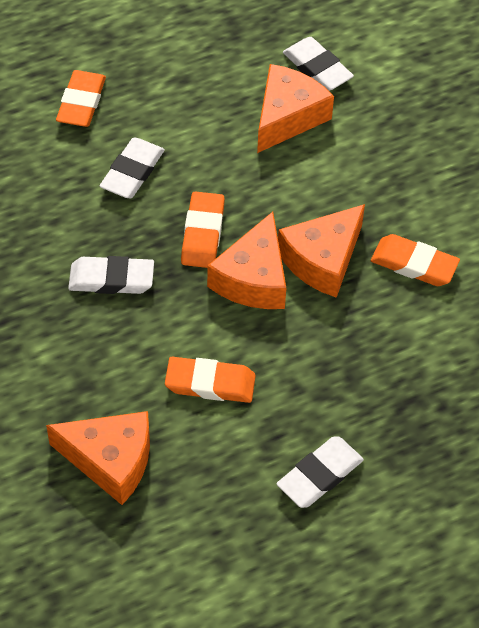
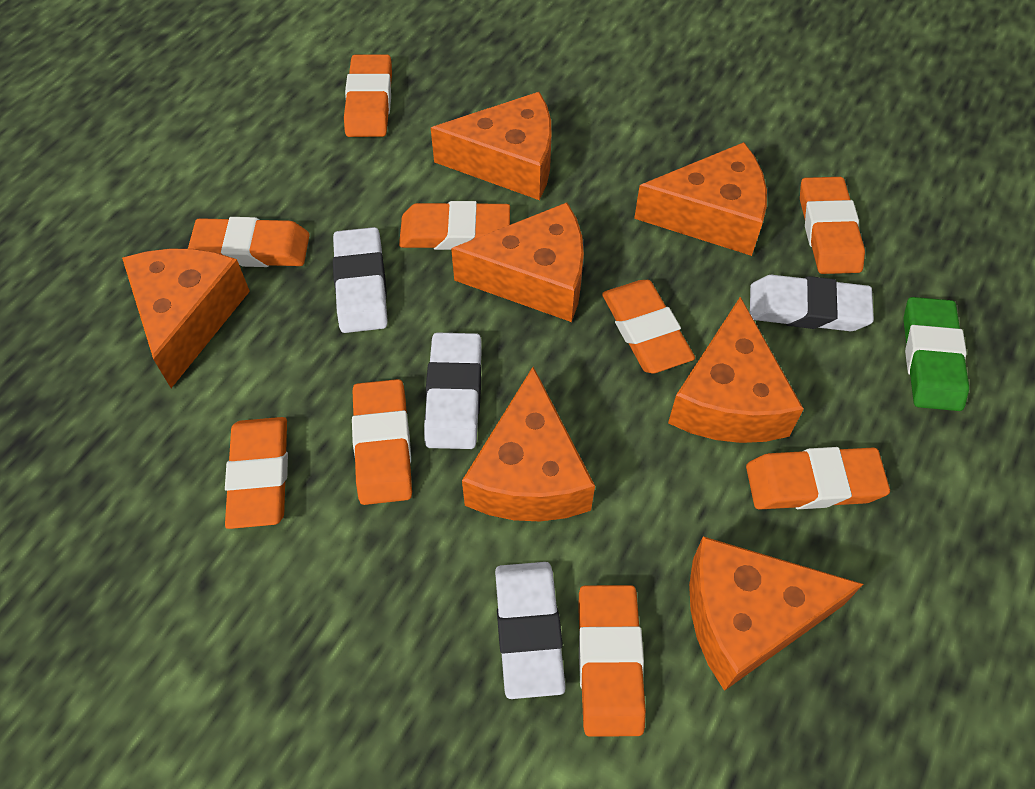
green eraser: none = 0 -> [903,297,969,411] = 1
orange cheese: [46,411,150,505] [207,212,286,309] [257,64,334,153] [278,204,365,298] = 4 -> [122,249,250,388] [431,92,551,200] [451,202,584,322] [462,367,595,521] [634,142,767,256] [668,297,804,443] [689,536,863,691] = 7
orange eraser: [56,70,106,127] [165,357,256,403] [181,191,225,268] [371,234,460,286] = 4 -> [188,217,310,267] [225,417,288,529] [344,54,392,137] [352,379,412,505] [399,201,510,250] [578,585,646,737] [602,280,695,374] [746,447,890,510] [800,177,865,274] = 9

